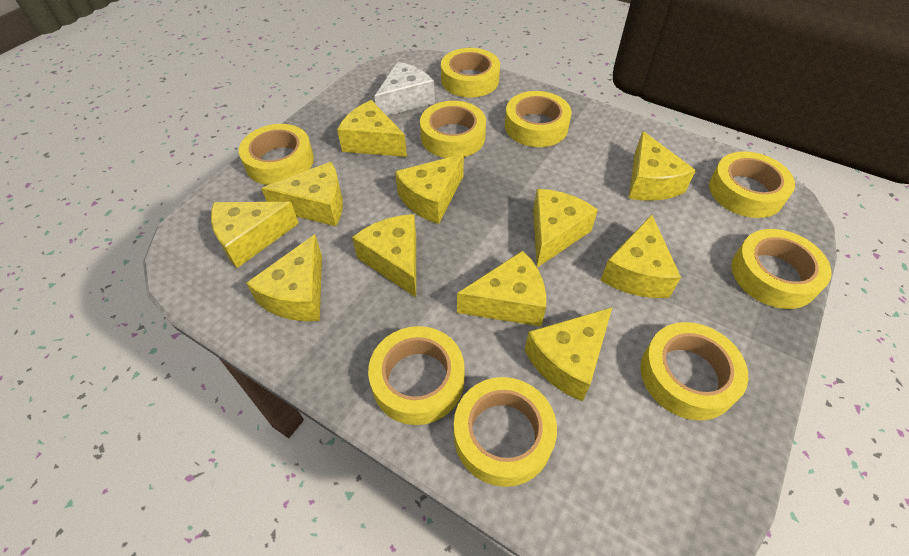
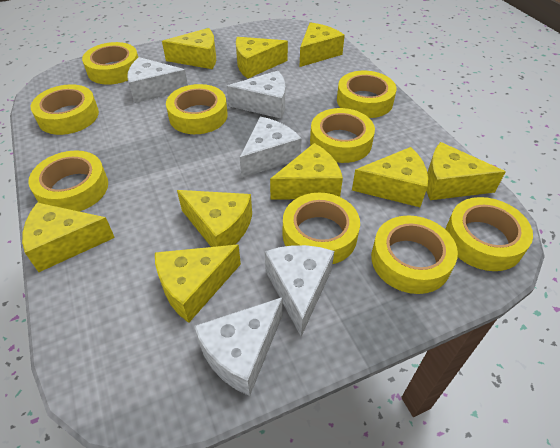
white cheese: [374,62,435,116] = 1 -> [127,57,188,103] [194,297,283,396] [227,71,285,119] [240,117,302,178] [265,245,334,336] = 5
yellow cheese: [211,202,299,268] [246,234,322,321] [261,162,343,226] [337,100,407,157] [352,214,416,297] [395,154,464,224] [457,251,546,327] [525,308,612,401] [533,189,598,268] [600,215,681,298] [629,131,696,201] = 11 -> [22,202,115,272] [155,244,241,323] [162,28,216,69] [177,190,252,247] [236,37,288,79] [270,143,343,200] [300,22,345,67] [352,147,428,207] [426,142,506,200] = 9

